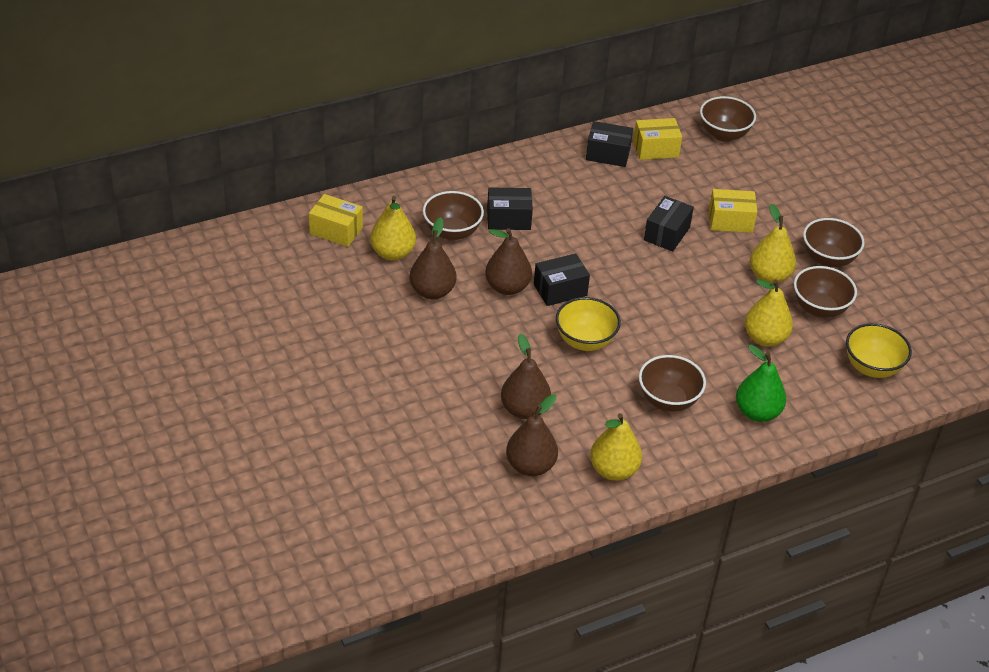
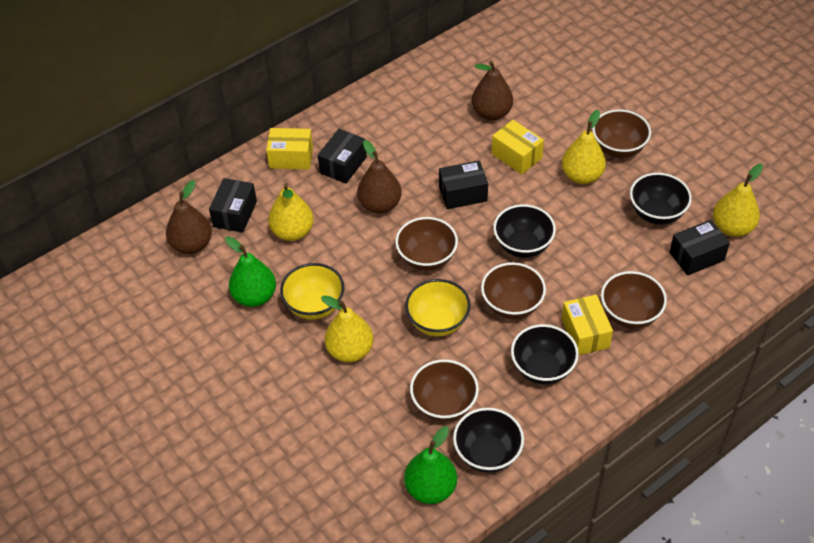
black bowl: none = 0 -> [453,408,524,473] [493,204,556,258] [511,324,579,385] [630,173,692,225] = 4
brown pear: [409,217,456,299] [485,228,532,295] [501,334,551,419] [506,395,558,476] = 4 -> [166,180,212,254] [357,140,402,214] [471,61,513,120] = 3
green pear: [736,344,786,422] = 1 -> [225,236,276,307] [404,426,457,504] = 2

